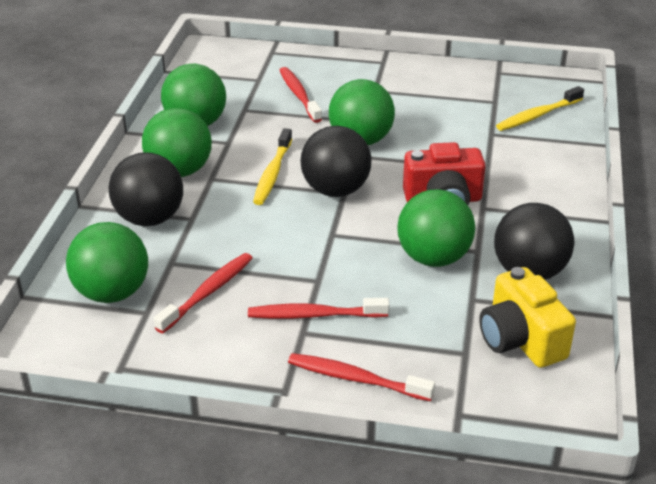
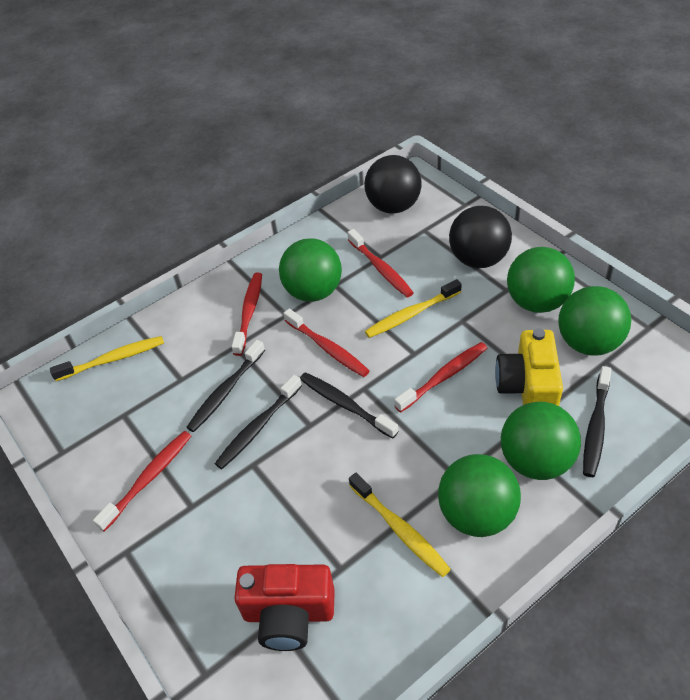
black ball: [108,153,183,226] [301,126,372,197] [494,203,574,280] = 3 -> [364,155,422,214] [449,206,512,268] = 2
black toothbrush: none = 0 -> [186,340,265,432] [214,375,302,469] [300,372,398,439] [583,366,612,477] = 4
red toothbrush: [154,253,253,333] [248,298,390,319] [280,67,322,123] [288,353,435,401] = 4 -> [93,431,191,532] [232,273,262,356] [284,309,370,377] [347,229,414,297] [394,342,487,412] = 5
yellow toothbrush: [253,128,292,205] [496,86,584,131] = 2 -> [50,336,164,381] [349,473,451,577] [365,279,462,338] = 3

